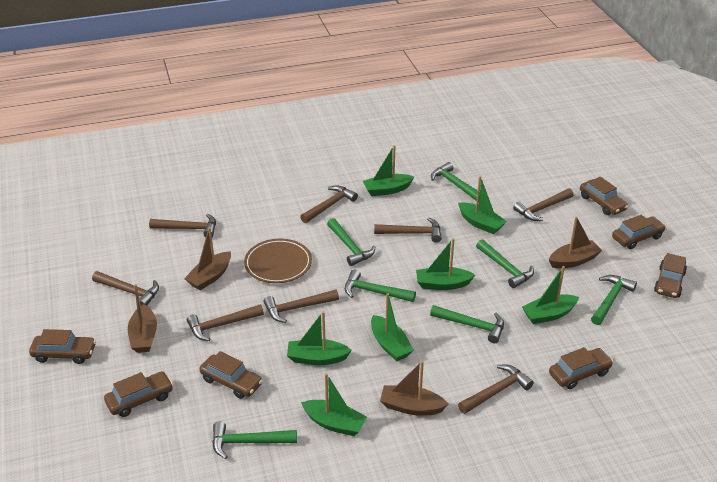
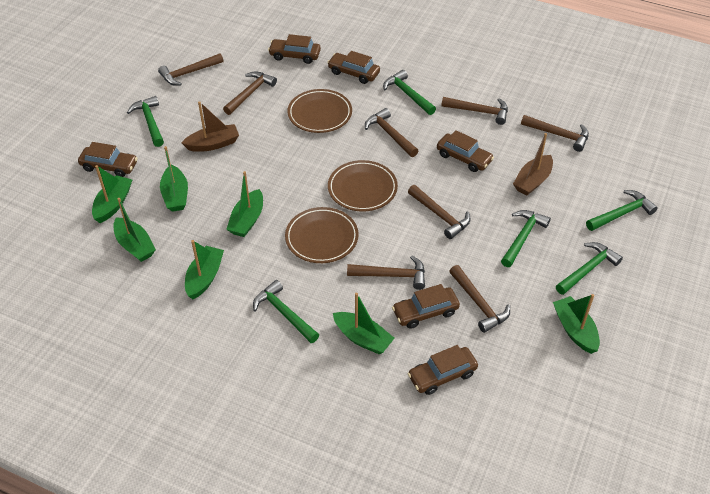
brown boat: [128,284,157,353] [184,227,231,290] [380,361,448,416] [549,217,602,268] = 4 -> [182,101,239,152] [513,133,553,195] = 2
brown car: [29,329,96,364] [104,372,173,417] [199,351,263,399] [549,347,613,389] [580,177,628,215] [612,215,666,249] [654,253,687,298] = 7 -> [78,142,138,177] [268,34,321,64] [327,51,380,84] [392,284,460,329] [408,345,478,395] [437,130,494,172] = 6
brown plate: [244,239,312,283] = 1 -> [285,207,359,263] [287,89,352,133] [328,160,398,211] = 3
green hammer: [212,422,297,459] [327,218,375,266] [345,269,416,302] [430,305,504,343] [431,162,480,201] [476,239,534,288] [591,275,637,325] = 7 -> [127,96,164,147] [253,280,319,343] [383,70,436,115] [501,210,551,267] [556,242,623,295] [586,190,658,231] = 6

